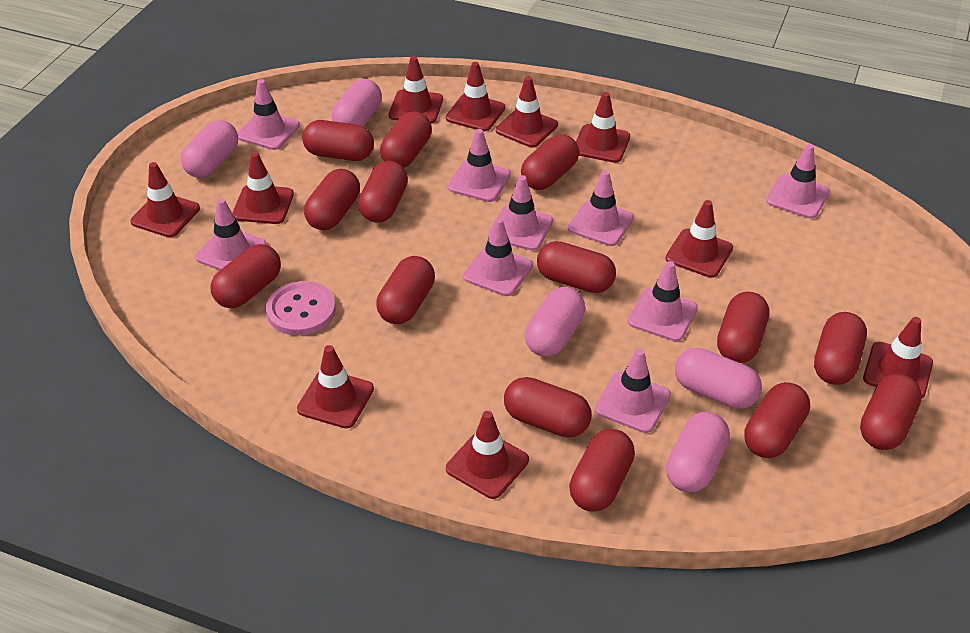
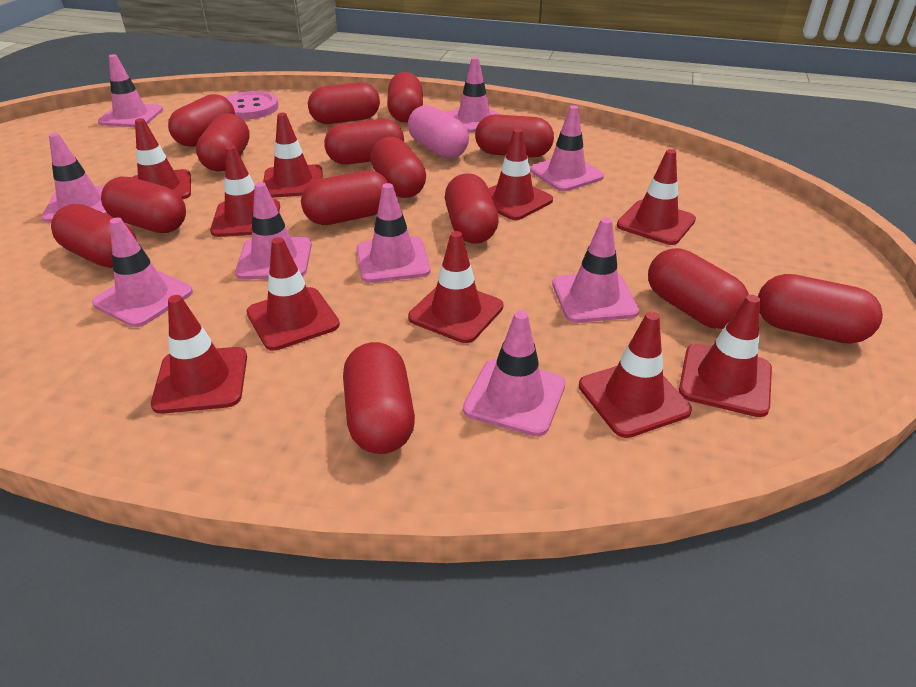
pink capsule: [181,120,238,178] [332,79,382,127] [525,287,585,357] [666,412,730,492] [675,348,762,409] = 5 -> [408,105,469,159] = 1

